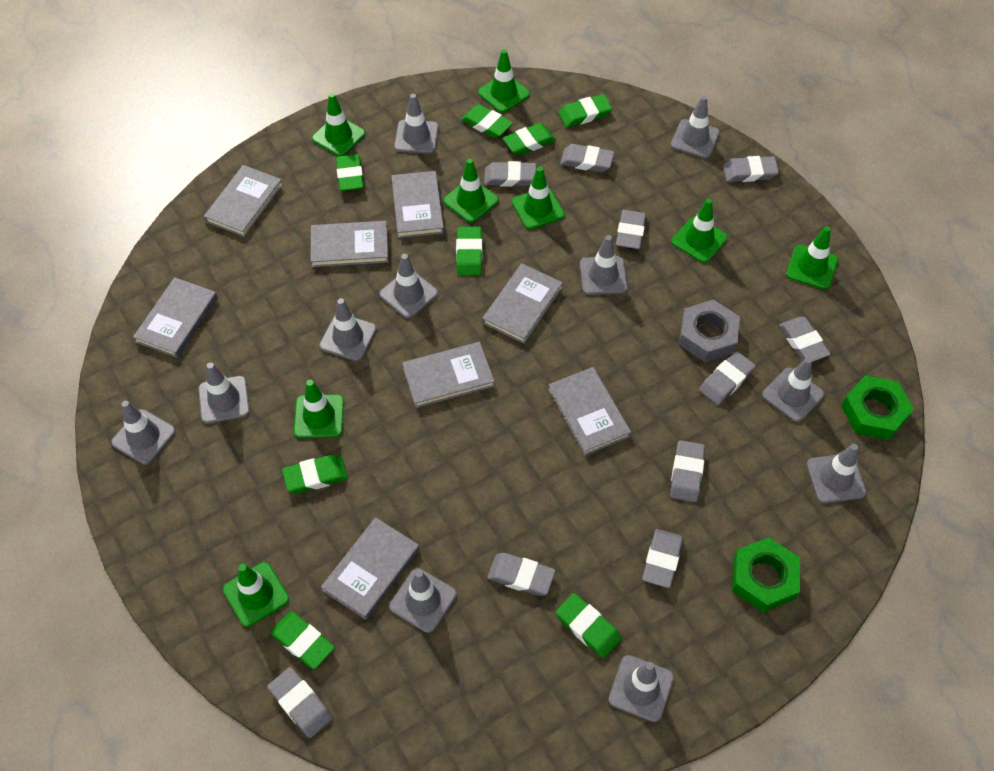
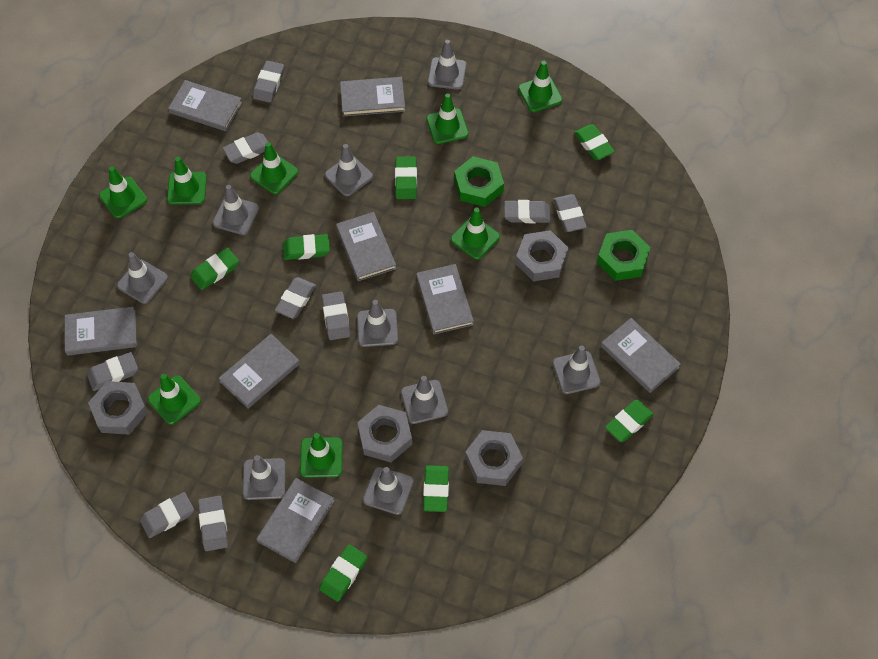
green eraser: [270,611,335,669] [282,455,348,493] [336,154,364,191] [456,227,482,275] [461,104,513,138] [503,123,556,156] [556,593,621,658] [559,94,612,127] = 8 -> [190,248,239,290] [283,234,330,260] [319,545,367,602] [395,157,417,199] [423,465,449,512] [574,124,615,160] [605,400,654,442] = 7
grey eraser: [268,667,333,738] [484,161,536,187] [487,553,556,596] [560,144,614,172] [616,210,646,249] [642,529,683,588] [670,440,705,502] [699,351,756,405] [723,156,779,182] [779,317,831,362] = 10 -> [87,352,138,391] [140,492,194,538] [198,496,228,551] [222,133,268,164] [253,61,284,103] [275,277,316,319] [322,292,350,340] [504,200,550,223] [553,194,587,232] = 9
grey nut: [679,300,740,362] = 1 -> [88,381,148,435] [357,405,412,463] [465,430,523,486] [515,230,568,281] = 4
grey traffic cone: [111,401,176,465] [198,362,250,424] [319,298,376,361] [379,254,438,318] [389,568,457,633] [394,94,439,154] [580,235,628,295] [608,655,674,722] [671,96,720,158] [762,357,824,422] [807,444,866,504] = 11 -> [117,252,168,304] [213,185,259,235] [243,455,286,500] [325,144,373,196] [357,300,398,347] [363,467,414,515] [401,376,448,424] [428,40,467,90] [553,346,600,394] = 9

